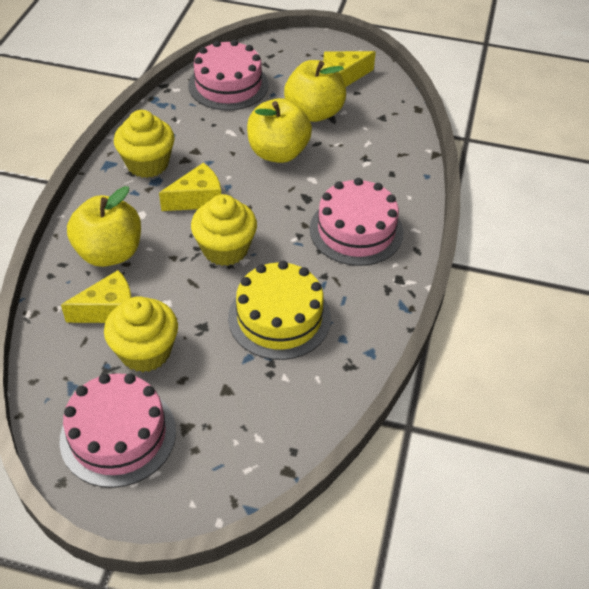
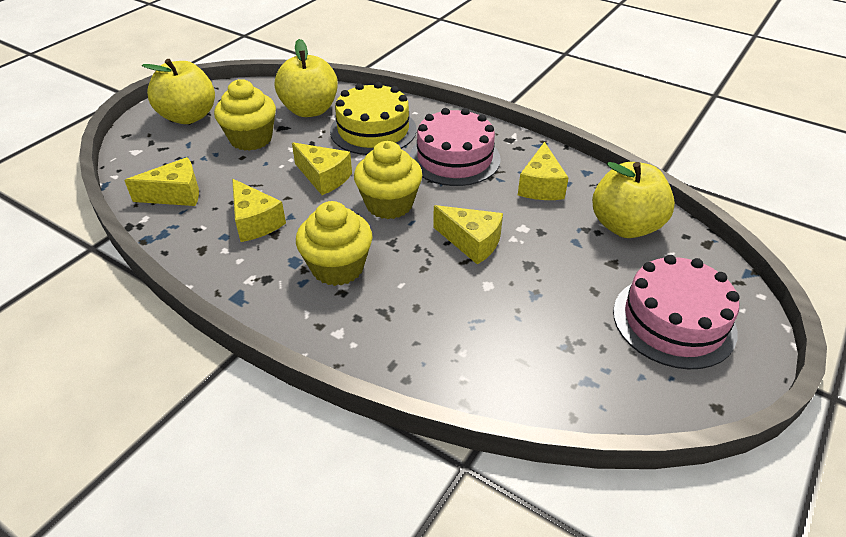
pink cake: [60,373,176,488] [188,40,269,110] [310,178,404,266] = 3 -> [410,108,501,186] [613,255,739,369] = 2
yellow cheese: [61,270,132,323] [159,163,221,211] [323,51,376,87] = 3 -> [124,157,199,206] [232,179,286,242] [292,142,352,195] [433,205,503,265] [518,142,569,200] = 5

